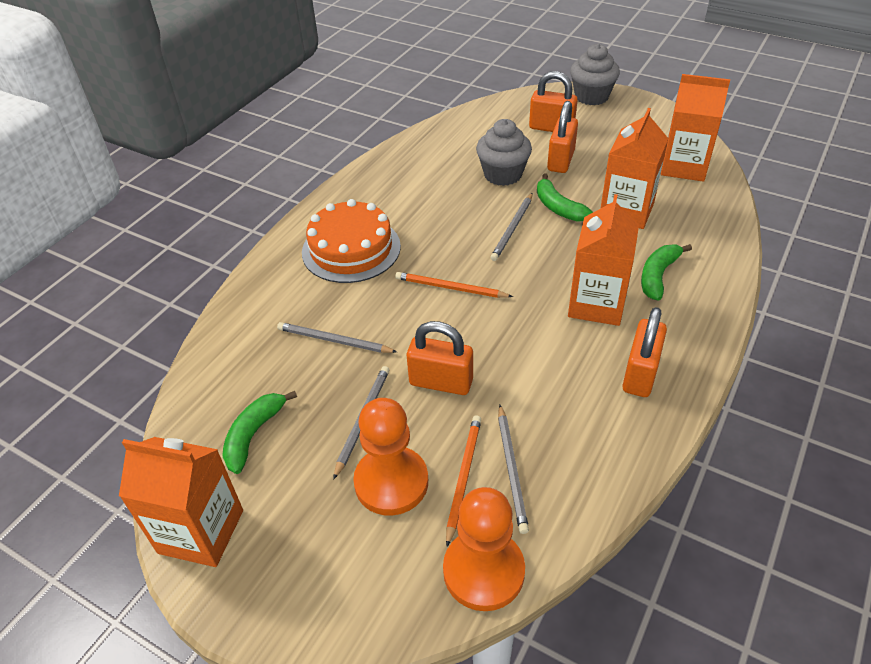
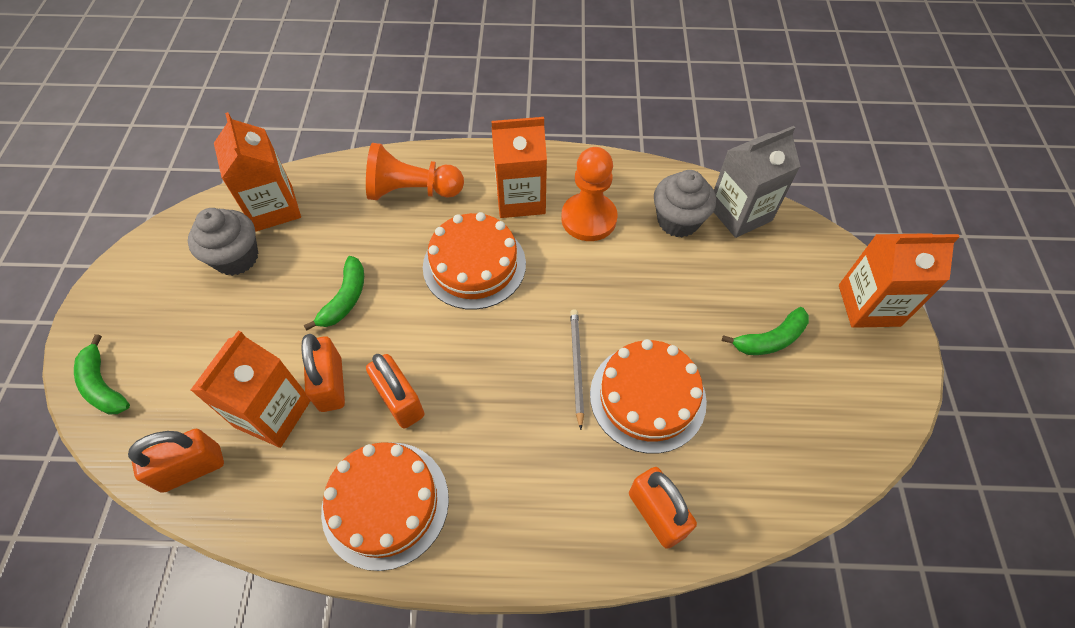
grey carton: none = 0 -> [714,126,801,238] = 1
grey pencil: [277,322,397,353] [333,366,389,480] [491,193,533,261] [498,405,529,534] = 4 -> [570,309,584,430] = 1
orange cake: [302,199,401,283] = 1 -> [321,442,449,571] [423,212,526,310] [590,339,707,454] = 3
orange pencil: [395,272,513,298] [446,415,481,547] = 2 -> none = 0

